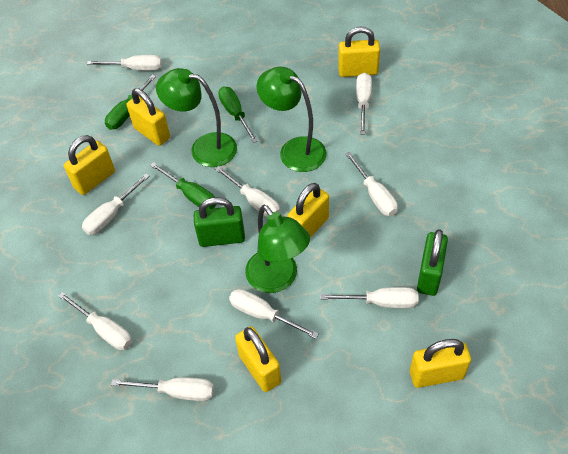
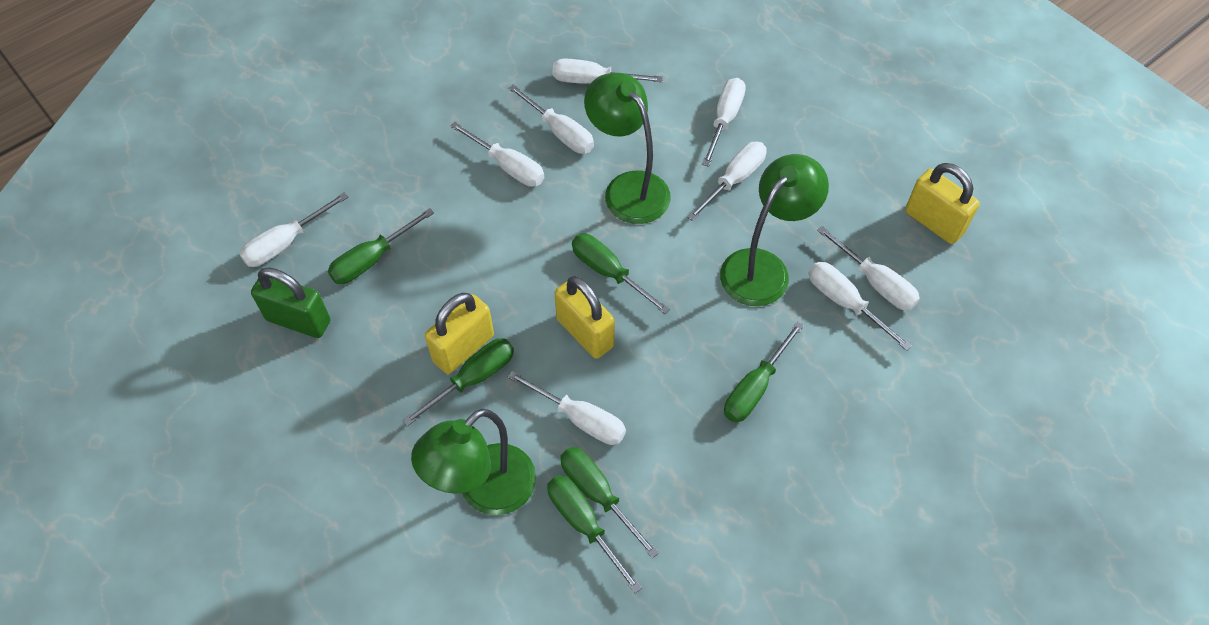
green padlock: [194,197,245,247] [417,229,448,296] = 2 -> [251,267,330,338] = 1
green screwdriver: [105,75,156,130] [150,162,216,209] [218,86,258,143] = 3 -> [328,208,434,284] [402,338,514,426] [547,475,642,594] [560,447,659,559] [572,234,670,314] [724,321,804,423] = 6
yellow padlock: [64,135,115,195] [127,88,170,146] [235,326,281,392] [287,183,329,237] [338,27,380,77] [410,339,471,388] = 6 -> [425,293,494,374] [555,276,615,359] [905,163,980,244] = 3

